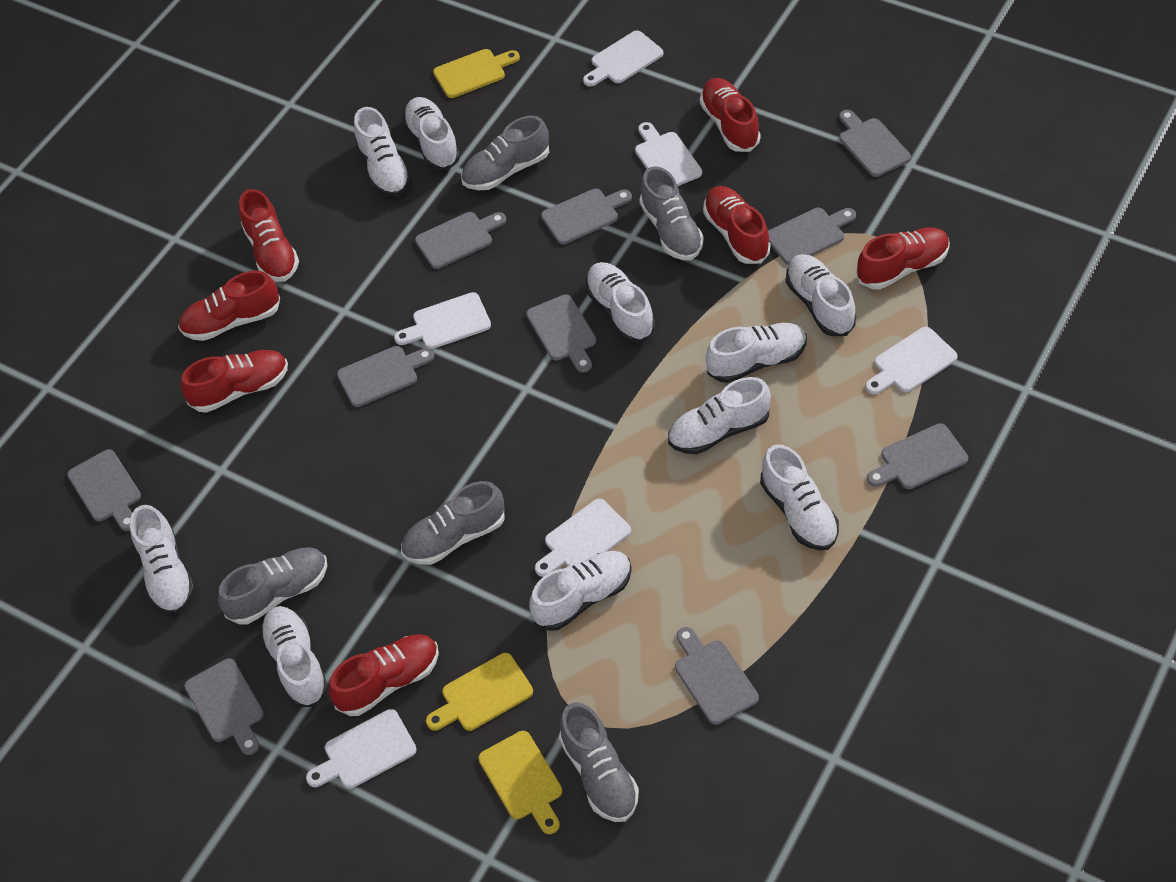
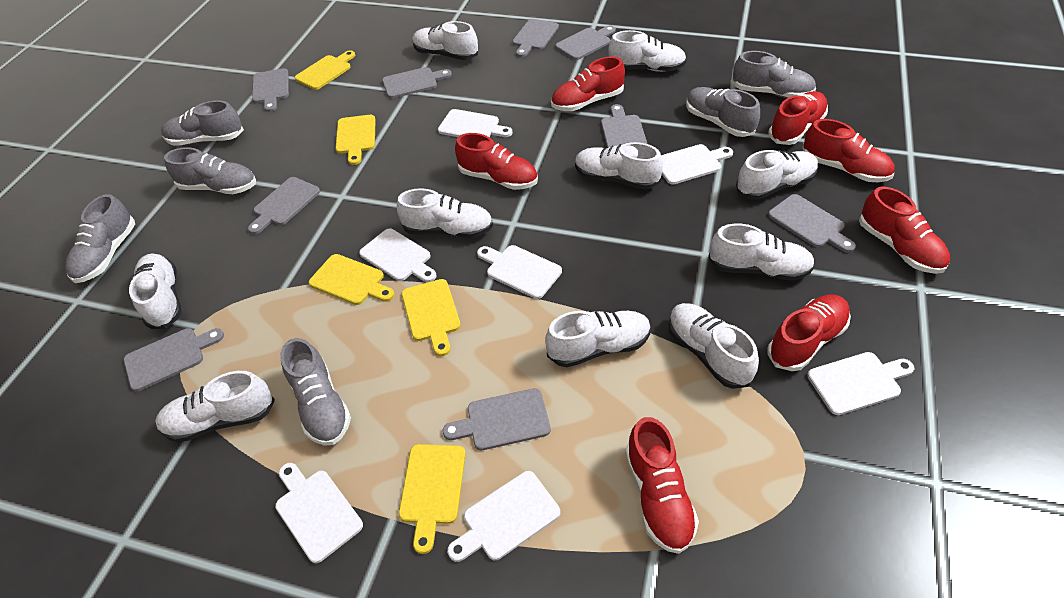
grey cutting board: [67,449,141,531] [184,658,264,755] [337,346,434,407] [415,212,506,269] [526,294,596,373] [541,189,632,244] [675,627,759,725] [768,208,856,265] [839,110,911,177] [867,423,968,489] = 10 -> [124,328,224,392] [248,177,320,234] [252,68,289,112] [382,67,452,98] [442,388,551,450] [513,19,559,57] [556,26,616,60] [601,104,647,148] [768,194,856,253] = 9
grey shoe: [218,547,327,625] [401,481,504,565] [461,116,549,190] [559,702,639,822] [639,166,704,260] = 5 -> [65,194,135,283] [161,100,244,146] [164,147,256,194] [280,338,351,446] [686,87,760,137] [732,51,816,98] = 6
white cutting board: [306,709,417,789] [394,292,491,349] [535,498,631,577] [583,31,664,87] [635,122,702,186] [865,327,958,394] = 6 -> [275,463,363,563] [359,229,437,282] [438,109,513,137] [447,471,560,562] [477,245,562,299] [661,144,733,184] [807,352,914,415] = 7
yellow cutting board: [426,653,533,731] [433,49,520,98] [478,731,562,834] = 3 -> [295,50,355,90] [309,254,394,305] [335,115,376,165] [399,444,466,554] [402,279,461,356] = 5

